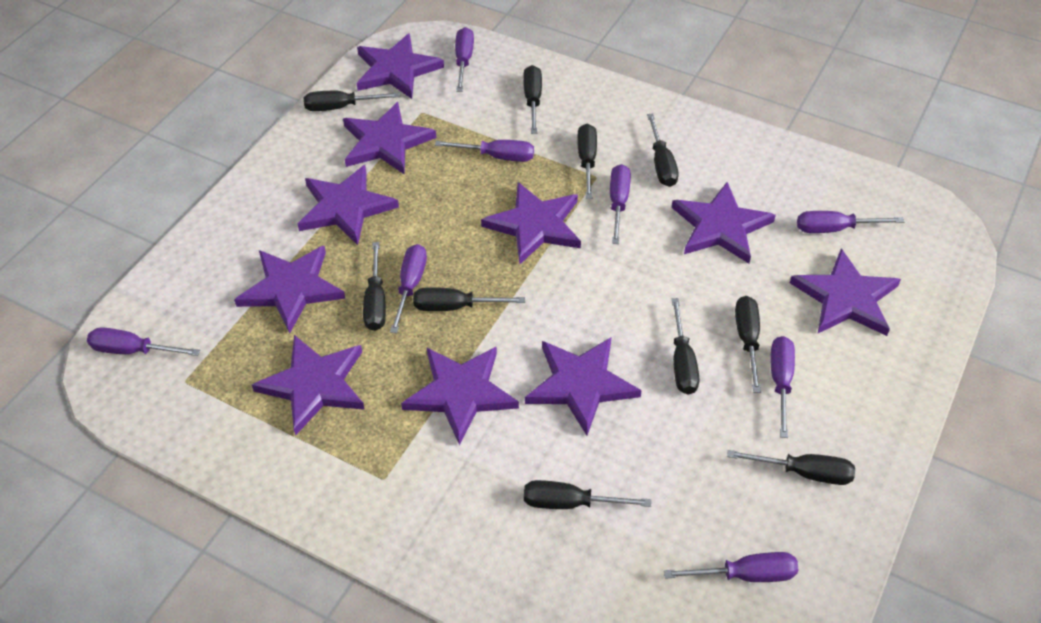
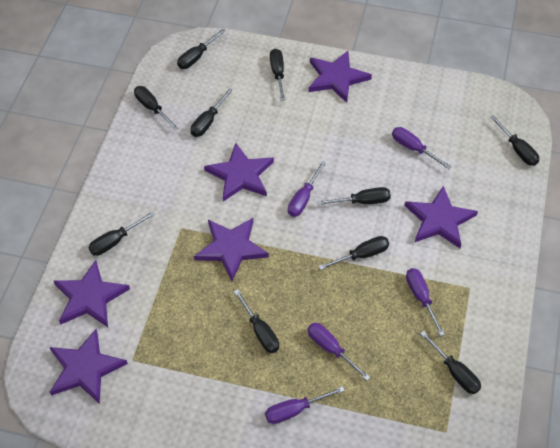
purple screwdriver: [87,327,200,356] [390,244,427,333] [435,140,534,162] [455,27,474,92] [610,164,631,244] [664,552,798,582] [770,336,795,438] [797,211,905,233] = 8 -> [265,386,345,424] [288,161,326,217] [308,323,371,380] [392,127,452,169] [406,268,445,336] = 5
purple star: [234,246,345,333] [252,335,365,435] [298,165,399,245] [343,102,436,175] [356,33,444,99] [401,346,519,445] [481,182,581,264] [525,338,642,435] [672,182,776,264] [790,249,901,336] = 10 -> [50,329,128,404] [54,260,130,327] [194,218,269,281] [204,143,274,202] [308,51,372,103] [405,186,478,248] = 6

